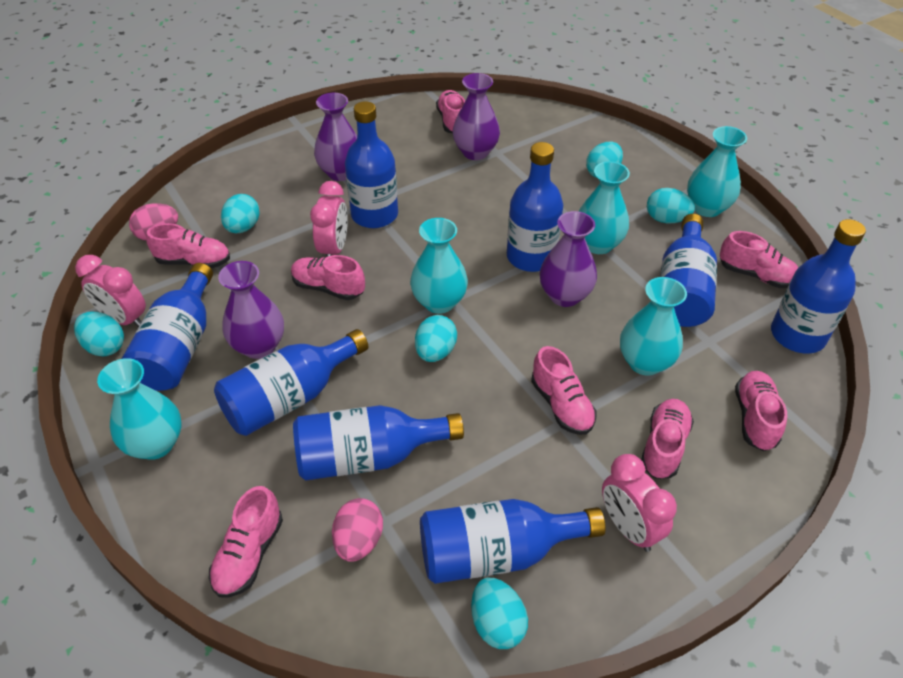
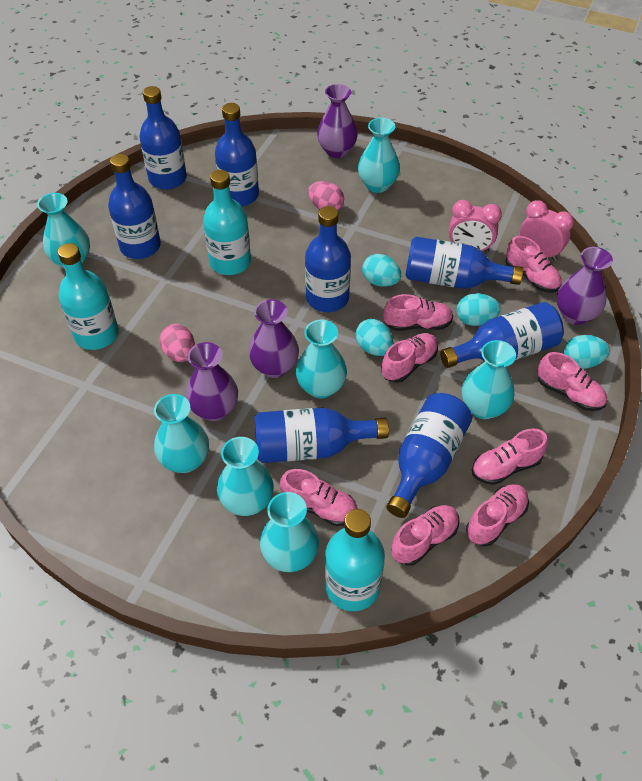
pink clock: [75,255,146,327] [310,181,348,256] [602,454,677,552] = 3 -> [449,200,502,253] [520,200,574,261] = 2
turquoise bottle: none = 0 -> [58,243,119,350] [203,170,251,275] [325,509,385,611] = 3
turquoise egg: [74,312,124,356] [221,194,260,233] [415,315,457,362] [471,577,528,649] [586,142,623,178] [647,188,695,223] = 6 -> [355,319,393,356] [362,254,401,287] [457,293,501,326] [563,335,610,369] = 4
turquoise vase: [97,358,182,460] [410,218,468,314] [579,161,630,254] [620,277,687,376] [687,126,747,217] = 5 -> [37,193,90,269] [154,394,209,473] [217,437,274,516] [260,492,319,572] [296,320,347,398] [358,118,400,193] [462,340,516,419] = 7

